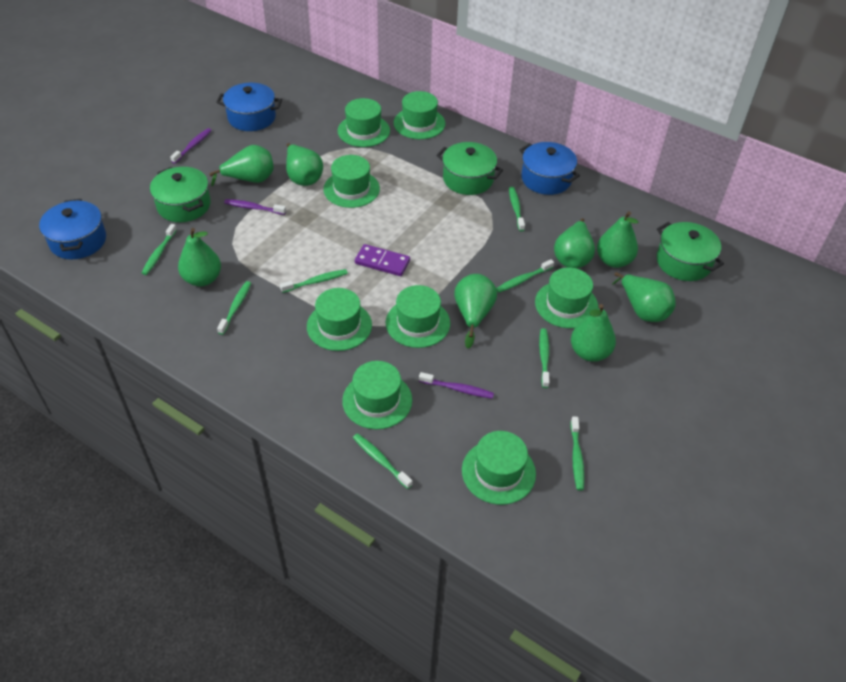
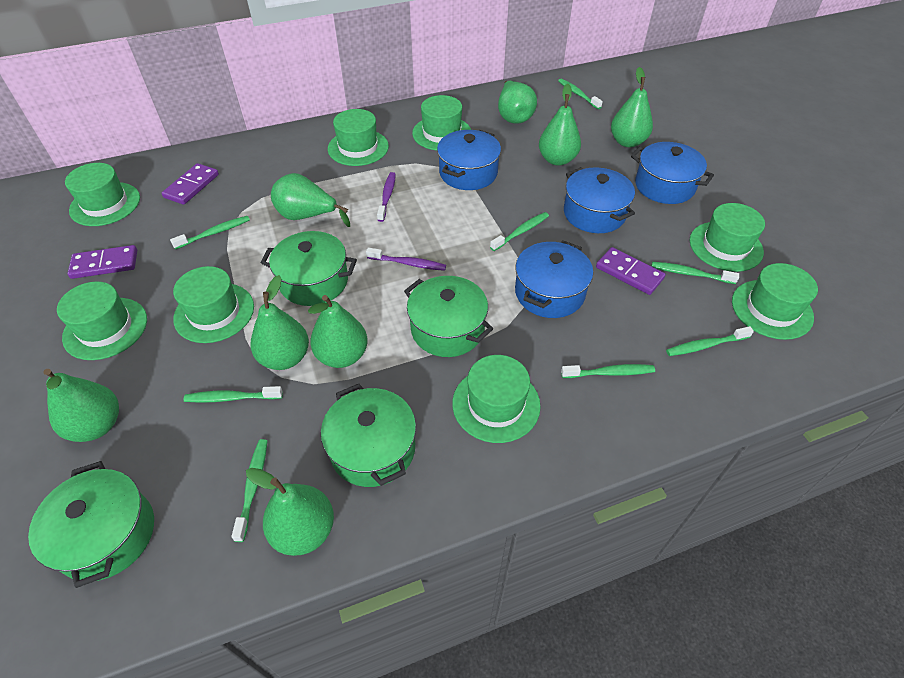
blue pot: [39,199,106,259] [216,83,282,131] [520,142,580,195] = 3 -> [437,130,501,190] [515,240,593,318] [564,167,635,233] [631,142,714,204] = 4
green pot: [150,167,211,222] [437,142,503,195] [657,222,724,281] = 3 -> [28,461,154,588] [261,231,357,306] [321,384,416,487] [404,276,493,357] = 4
purple domino: [355,244,410,276] = 1 -> [67,245,137,279] [162,163,219,205] [596,247,666,295] = 3
purple toothbrush: [170,128,212,164] [224,199,286,215] [419,372,494,399] = 3 -> [366,248,446,271] [377,172,396,222] = 2

